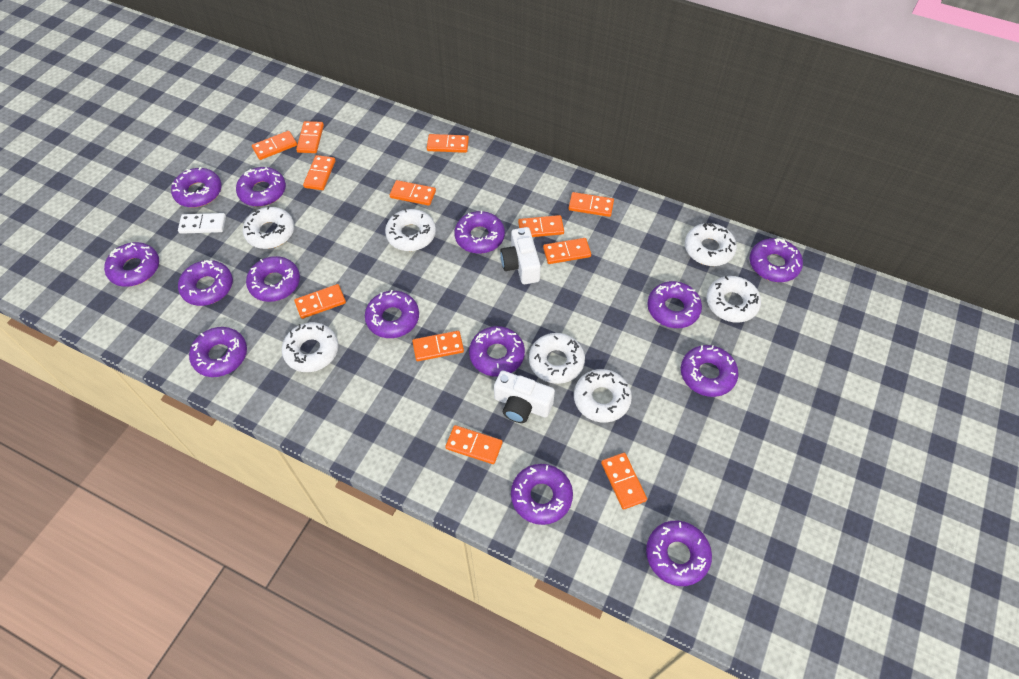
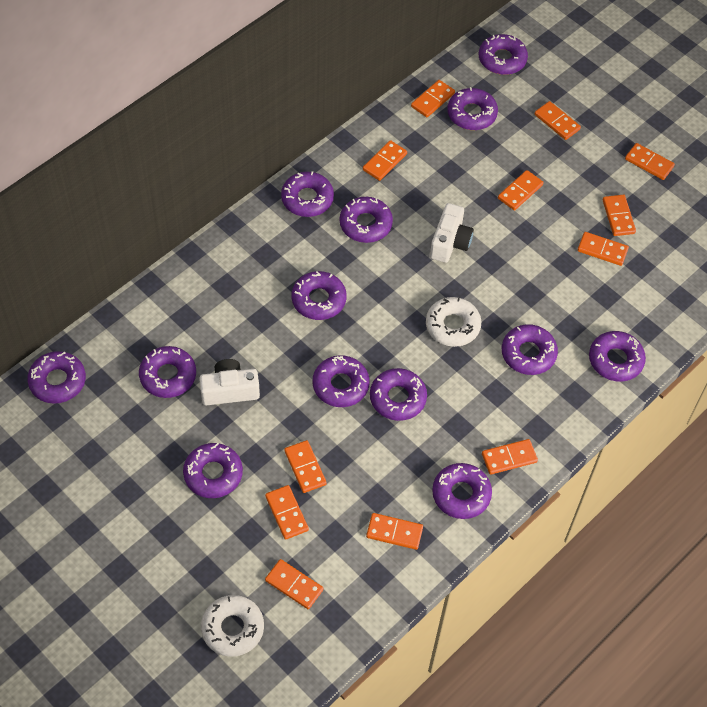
purple donut: [104,242,159,287] [171,167,222,207] [178,260,233,306] [189,327,247,377] [236,167,286,207] [246,256,300,302] [365,290,419,338] [454,210,505,254] [469,326,525,377] [511,464,573,525] [646,521,712,586] [647,281,702,328] [681,345,739,397] [750,238,803,282] = 14 -> [27,351,86,404] [139,346,196,398] [183,443,243,498] [281,171,334,217] [292,271,346,320] [313,355,370,407] [340,197,393,243] [370,368,427,421] [432,463,492,519] [447,87,498,130] [479,34,528,75] [502,324,558,375] [589,331,646,382] = 13
white domino: [178,213,226,234] = 1 -> none = 0
white donut: [243,206,294,249] [282,322,338,372] [385,209,436,251] [529,333,585,384] [574,369,632,423] [685,223,737,266] [706,276,761,323] = 7 -> [201,595,264,657] [426,297,481,347] = 2

